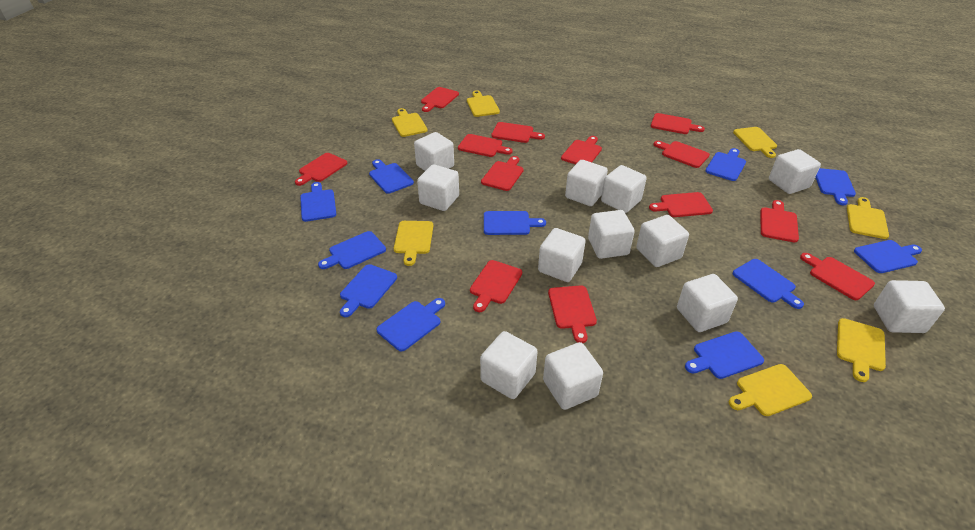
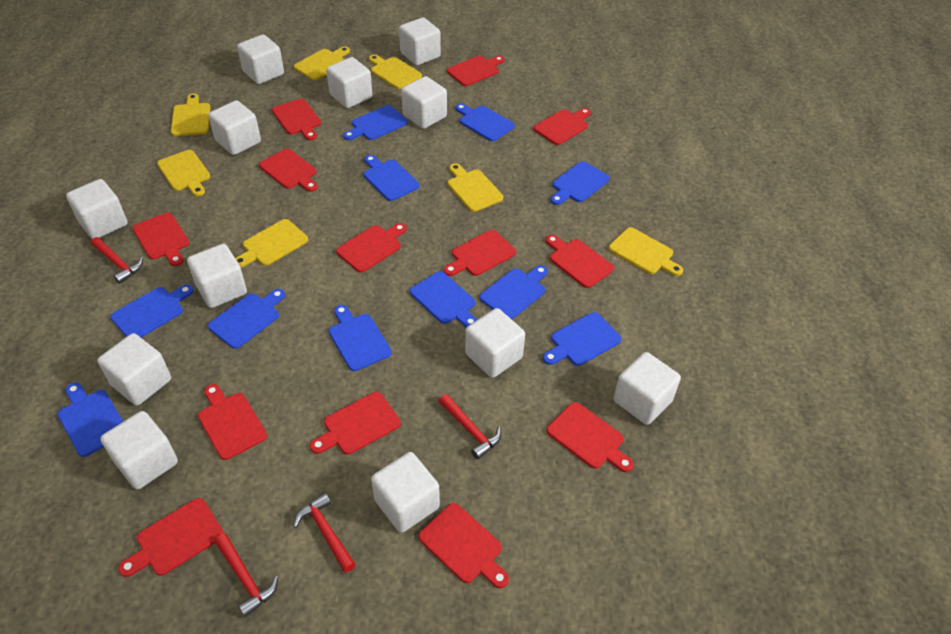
red hammer: none = 0 -> [91,237,143,284] [214,533,278,617] [293,493,356,573] [439,394,501,459] = 4

